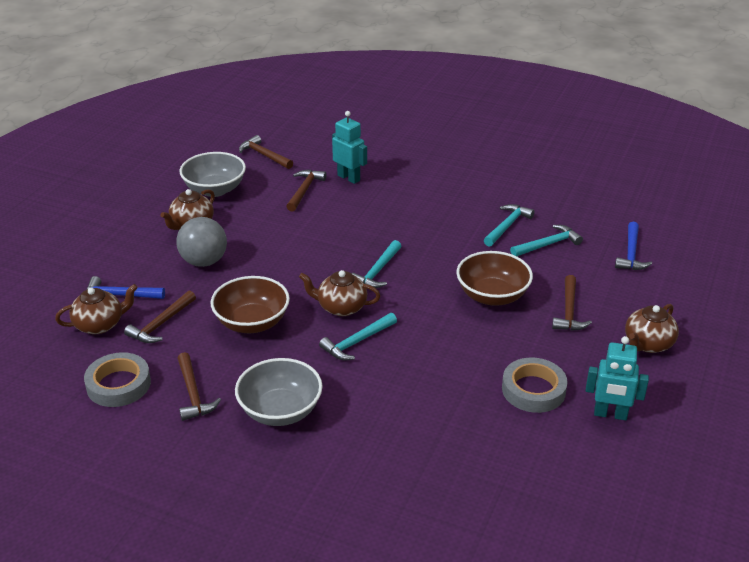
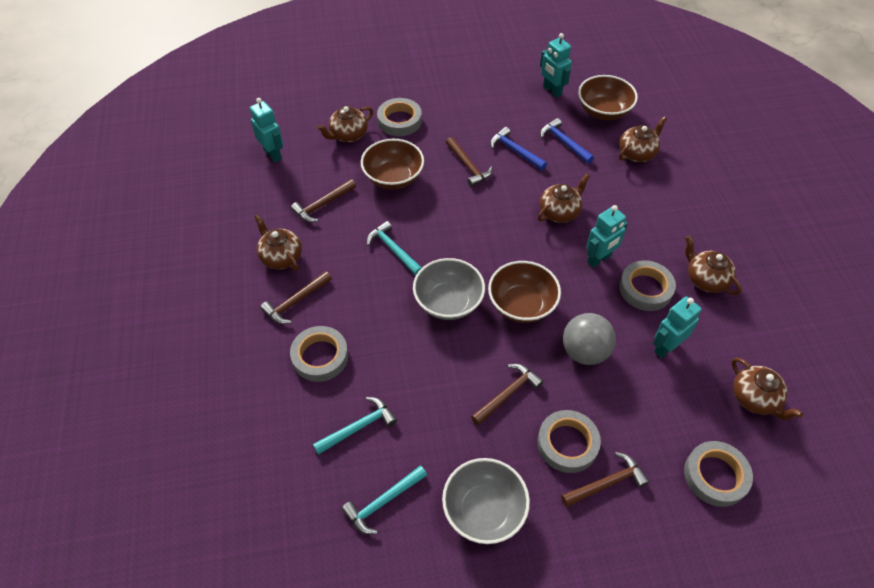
brown bowl: [211,276,290,333] [456,251,533,306] = 2 -> [361,139,424,189] [488,261,561,323] [578,75,638,120] = 3
brown teapot: [55,284,138,334] [160,189,215,230] [299,270,380,316] [625,304,679,353] = 4 -> [254,215,302,271] [317,106,373,142] [538,174,590,223] [619,117,667,162] [685,235,742,295] [732,358,803,420] = 6
grey tape: [84,352,151,407] [502,357,568,413] = 2 -> [290,326,348,382] [377,98,422,136] [537,410,601,473] [619,260,676,311] [684,441,753,507] = 5
turquoise hammer: [319,313,397,360] [352,240,401,288] [484,204,535,247] [510,225,583,256] = 4 -> [313,397,397,455] [342,465,427,534] [366,221,422,276] = 3
turquoise robot: [332,111,367,184] [586,336,649,420] = 2 -> [250,98,283,162] [540,33,572,98] [586,205,628,268] [653,296,702,358] = 4

